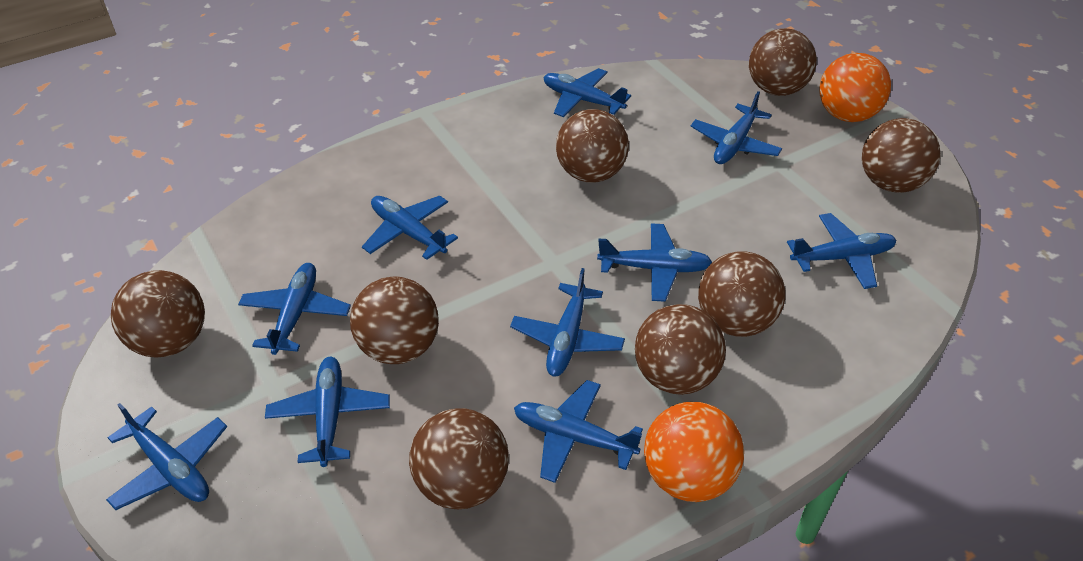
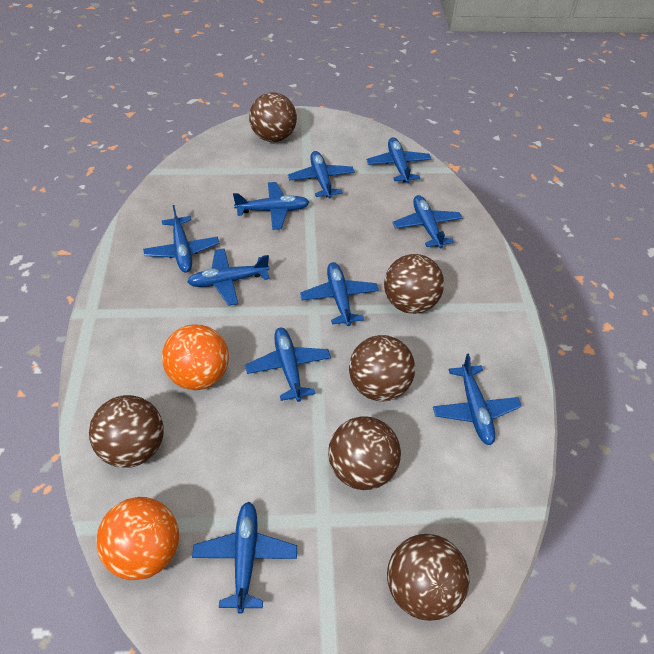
brown ball: [111,270,205,358] [350,276,439,364] [409,408,509,509] [556,109,629,183] [635,304,726,395] [698,251,785,337] [749,28,817,96] [862,118,941,193] = 8 -> [89,395,164,468] [249,92,297,142] [328,416,401,490] [349,335,415,401] [384,254,444,314] [387,534,469,621] = 6

